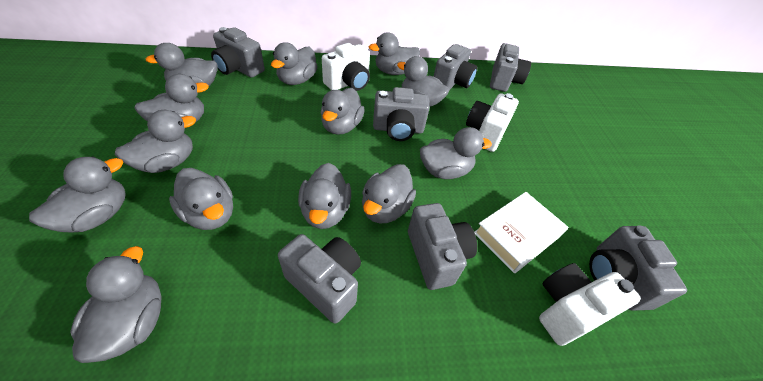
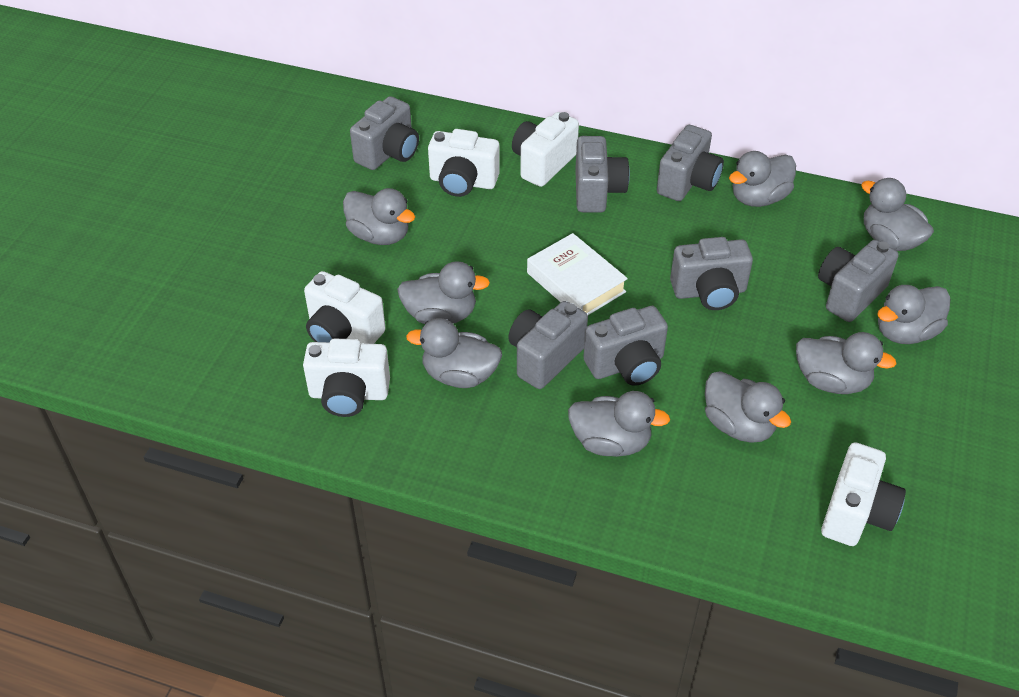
grey duck: [29,156,126,233] [70,246,162,363] [115,110,196,173] [135,74,209,122] [146,43,217,86] [169,168,233,230] [271,42,318,85] [298,163,351,229] [321,88,365,135] [362,164,416,223] [368,32,420,75] [397,56,449,107] [420,127,492,179] = 13 -> [343,188,415,245] [397,261,490,324] [406,318,502,388] [568,391,670,457] [705,371,791,443] [729,151,796,207] [796,332,896,394] [861,178,934,251] [877,285,950,344] = 9
white camera: [322,43,370,91] [466,93,519,152] [539,263,641,346] = 3 -> [303,339,390,417] [304,271,386,344] [428,129,500,197] [512,112,579,187] [821,442,906,546] = 5

